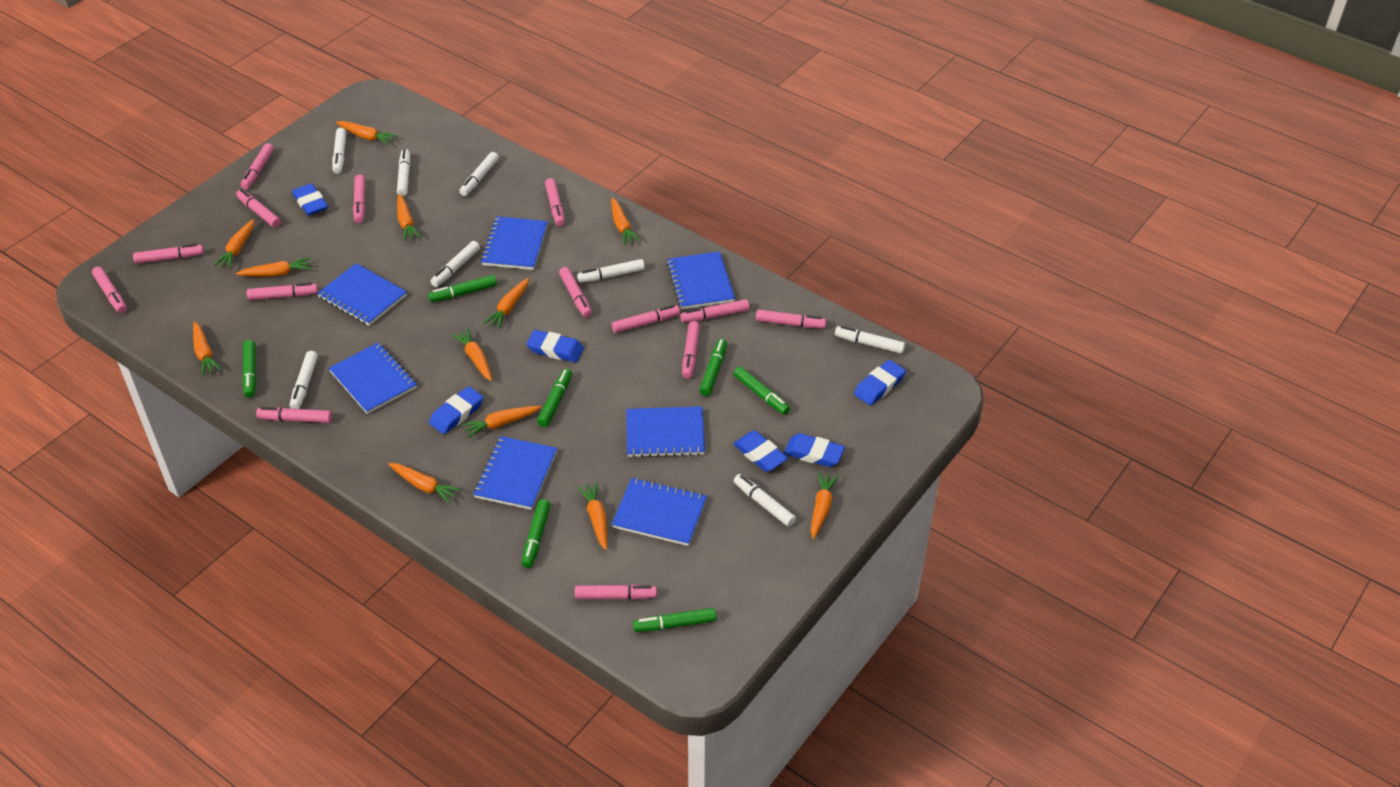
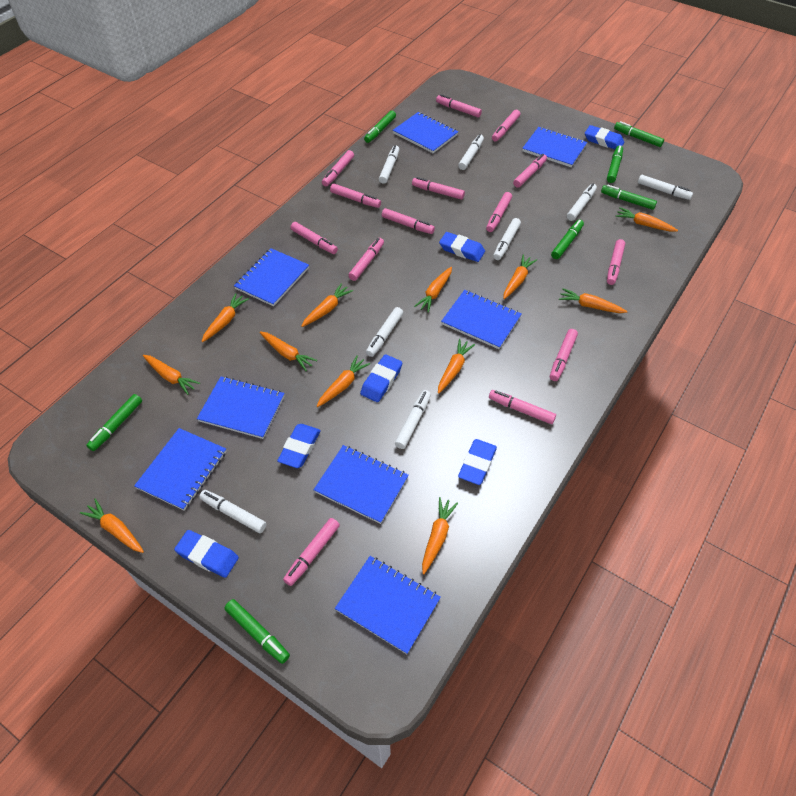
blue notebook: [317,263,407,326] [329,342,417,414] [473,436,557,510] [481,216,548,270] [612,478,707,546] [626,406,705,458] [667,251,735,309] = 7 -> [134,428,227,511] [197,376,285,439] [234,248,309,306] [314,445,409,524] [335,556,441,654] [393,112,458,153] [441,290,522,349] [522,127,587,167] = 8

